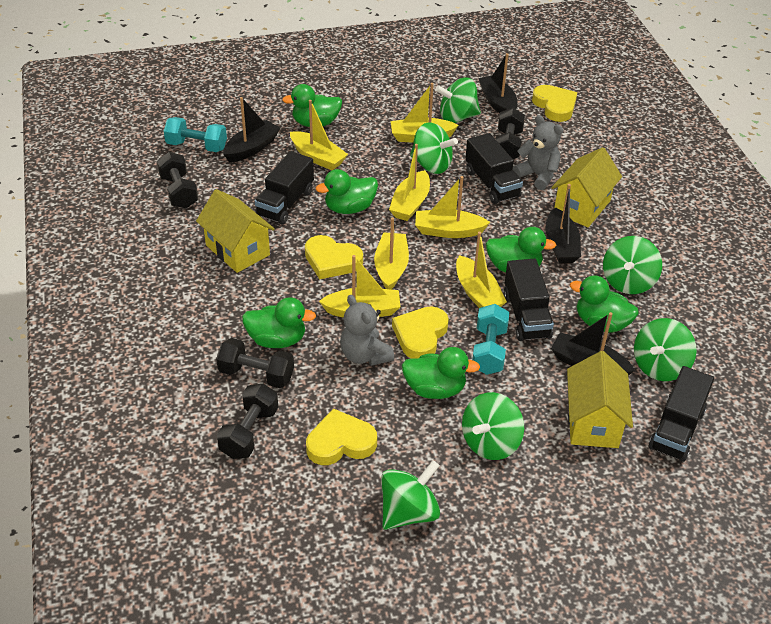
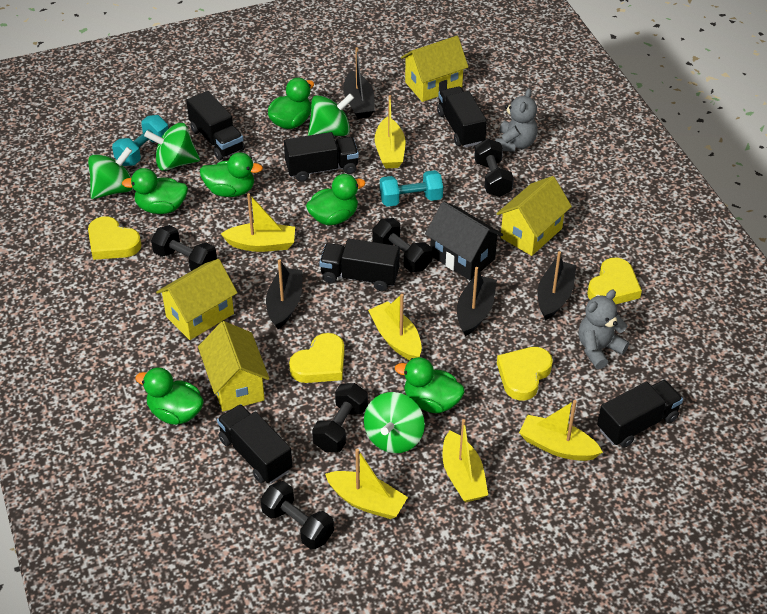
black dumbbell: [157,152,198,208] [216,338,294,388] [217,384,278,459] [496,108,525,159] = 4 -> [151,225,217,271] [260,481,334,549] [312,383,368,452] [372,218,432,272] [474,139,514,197] = 5
black house: none = 0 -> [425,201,503,280] = 1
black truck: [255,151,314,224] [465,133,523,204] [503,259,554,341] [649,366,714,462] = 4 -> [186,91,245,160] [217,404,292,484] [284,132,359,182] [319,239,400,291] [437,86,487,148] [597,380,683,448] = 6
green spinning top: [381,460,440,530] [410,122,458,174] [435,78,481,123] [462,392,524,460] [603,236,662,294] [634,318,697,381] = 6 -> [88,147,133,199] [144,123,200,171] [308,93,354,136] [364,392,425,453] = 4
yellow boat: [290,100,348,170] [319,255,400,318] [374,217,409,289] [389,144,430,221] [391,83,459,143] [415,176,490,238] [456,232,507,308] = 7 -> [221,193,295,252] [325,449,408,519] [368,294,422,360] [375,95,406,168] [442,419,488,503] [519,400,603,461] = 6
yellow house: [196,189,275,273] [551,147,622,227] [567,351,633,448] = 3 -> [156,259,237,340] [198,321,269,412] [401,36,468,102] [496,176,572,256] = 4

